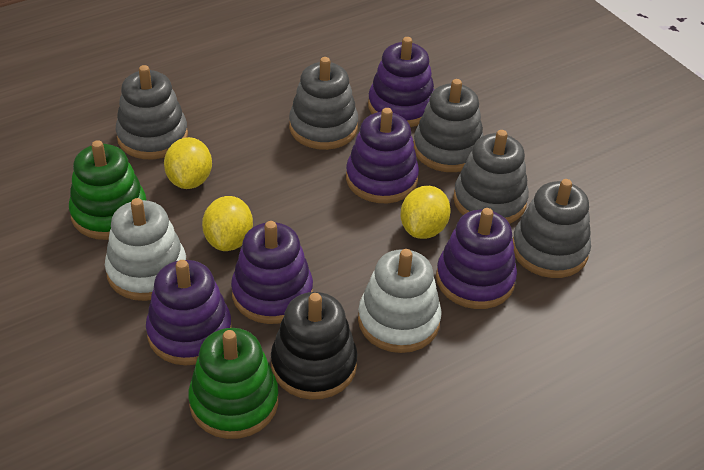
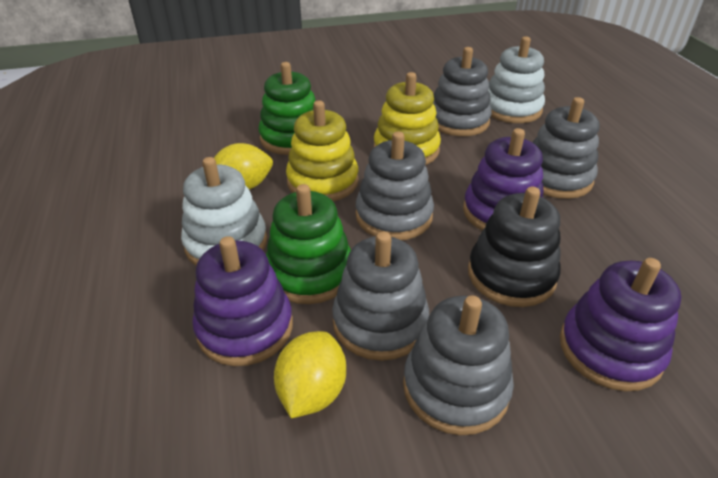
purple stacking toy: [146,260,232,365] [231,221,313,324] [346,108,419,203] [368,37,434,127] [436,208,517,309] = 5 -> [192,236,293,366] [463,128,544,231] [560,258,681,391] = 3
yellow lemon: [164,137,212,189] [202,196,253,251] [401,186,451,239] = 3 -> [214,143,273,190] [274,331,346,418] = 2
yellow stacking toy: none = 0 -> [286,101,359,201] [374,72,441,165] = 2

